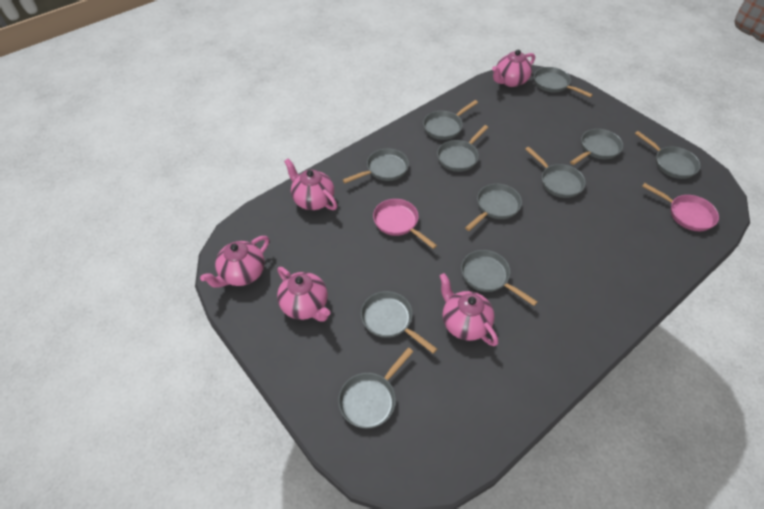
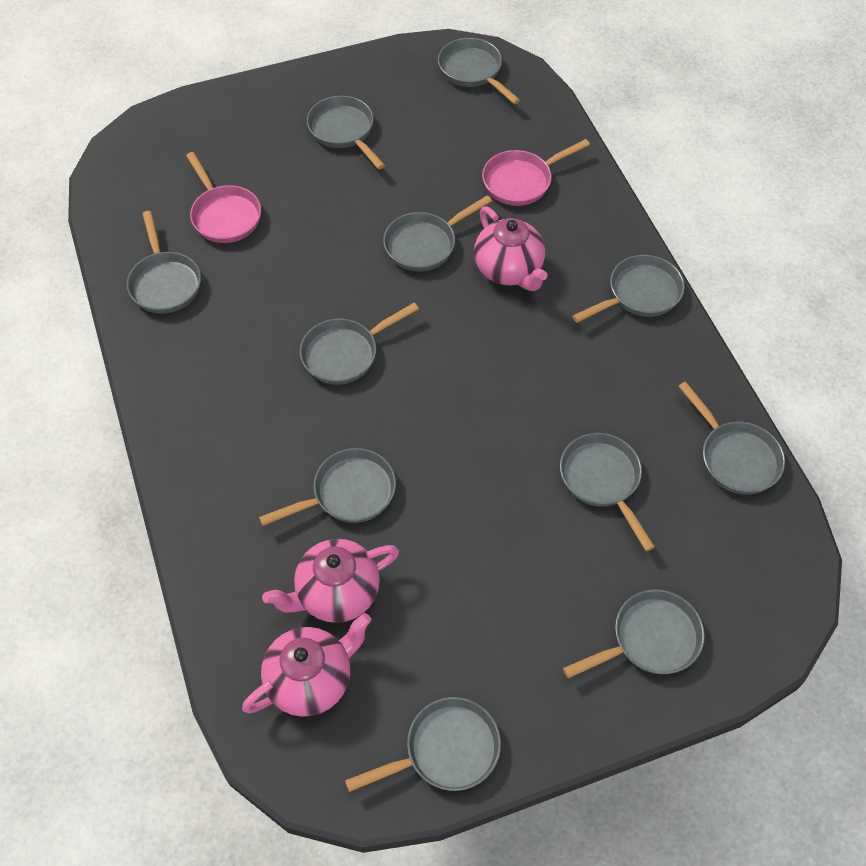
pink teapot: [200,236,269,288] [277,267,330,322] [284,159,337,210] [440,273,498,346] [492,50,535,87] = 5 -> [242,613,371,717] [262,539,399,623] [474,207,547,291] = 3

